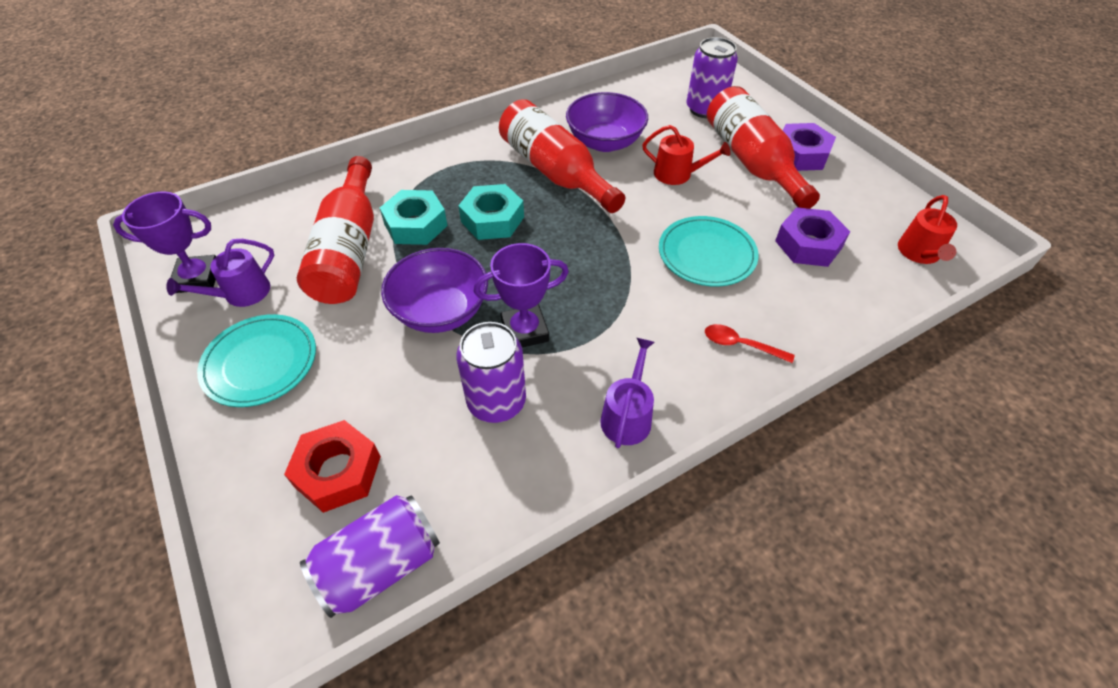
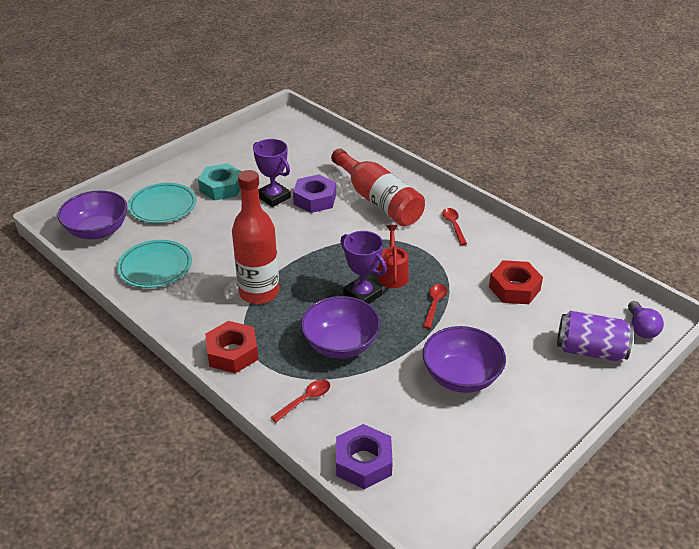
purple bowl: [381,248,488,333] [566,92,648,152] = 2 -> [58,191,128,239] [301,296,381,359] [423,326,506,393] = 3
purple can: [300,495,440,618] [456,322,526,423] [686,37,738,118] = 3 -> [557,311,634,361] = 1
purple light bulb: none = 0 -> [628,301,664,338] = 1
purple watering can: [166,239,274,307] [600,338,655,448] = 2 -> none = 0
red bottle: [297,156,374,304] [499,99,625,213] [707,86,820,209] = 3 -> [232,170,279,304] [331,148,425,226] = 2
red nut: [284,420,381,513] = 1 -> [205,321,258,374] [489,260,543,304] = 2
red spoon: [705,324,795,363] = 1 -> [271,379,330,422] [423,284,447,329] [442,208,467,245] = 3
red watering can: [642,125,731,185] [898,195,957,264] = 2 -> [377,225,409,288] = 1
turquoise nut: [380,190,448,245] [458,184,524,240] = 2 -> [198,163,242,201] = 1

